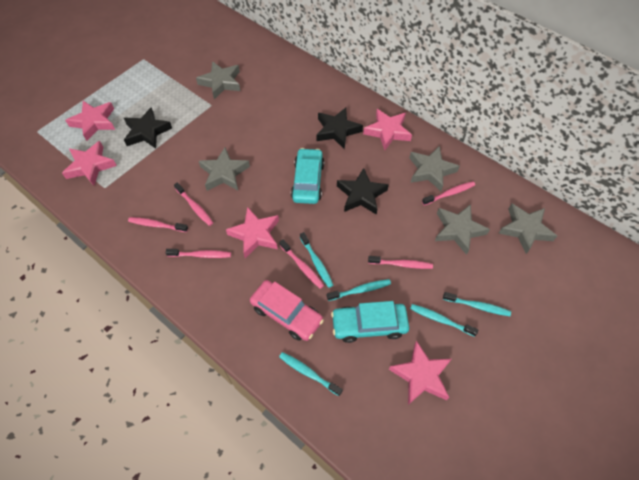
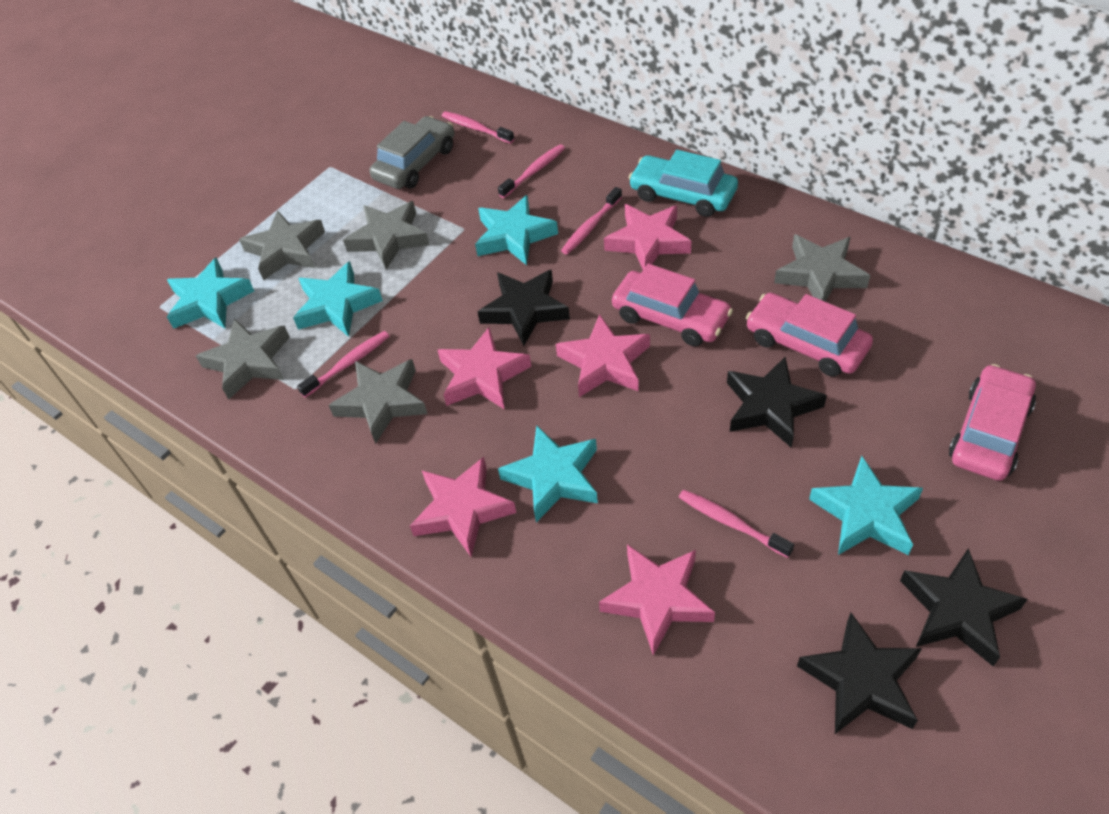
black star: [124,107,172,149] [316,108,363,149] [337,168,389,215] = 3 -> [478,269,570,346] [727,357,827,448] [797,613,922,734] [900,548,1028,666] = 4
grey car: none = 0 -> [370,116,454,189] = 1
pink car: [250,280,324,341] = 1 -> [612,264,733,346] [746,293,873,377] [949,364,1036,481] = 3
pink toothbrush: [128,217,188,232] [166,249,231,258] [174,182,213,226] [279,240,324,289] [368,256,433,269] [422,181,475,206] = 6 -> [297,331,389,398] [442,111,514,144] [498,144,565,198] [561,187,622,254] [679,490,794,558] = 5
turquoise car: [291,148,324,204] [331,301,409,343] = 2 -> [629,150,738,217] = 1
turquoise star: none = 0 -> [167,258,254,329] [293,261,383,337] [475,195,558,265] [498,425,598,522] [809,456,923,555] = 5
turquoise toothbrush: [279,352,343,396] [300,232,333,288] [327,279,391,301] [410,304,478,337] [443,292,511,316] = 5 -> none = 0

